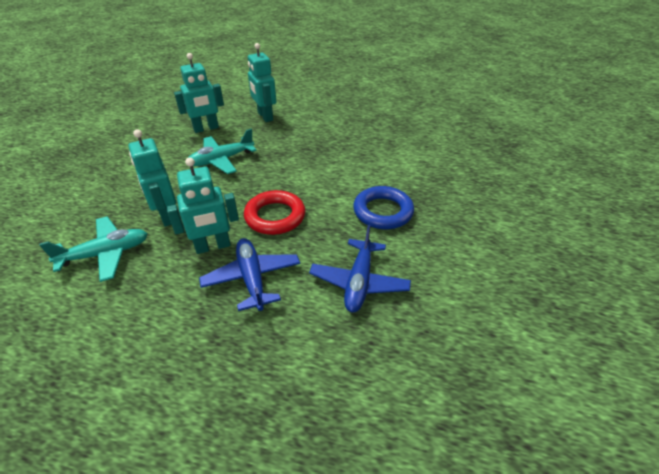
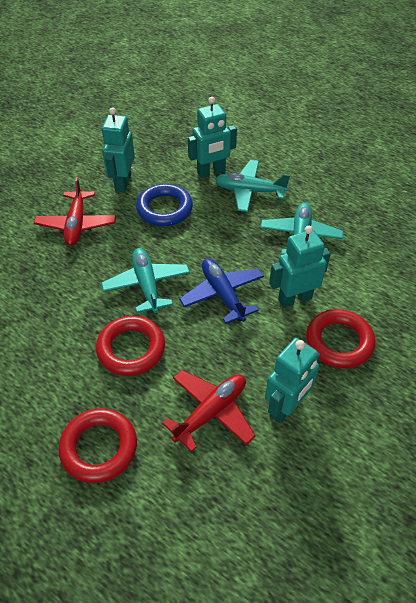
blue plane: [199,238,300,311] [309,225,411,313] = 2 -> [179,258,264,324] = 1
red plane: none = 0 -> [34,177,116,246] [162,370,256,452] = 2
red ring: [244,190,305,235] = 1 -> [58,408,137,483] [96,316,165,376] [306,309,375,369] = 3
turquoise plane: [39,216,148,282] [188,129,257,174] = 2 -> [101,248,190,313] [215,160,290,212] [260,202,343,255] = 3

